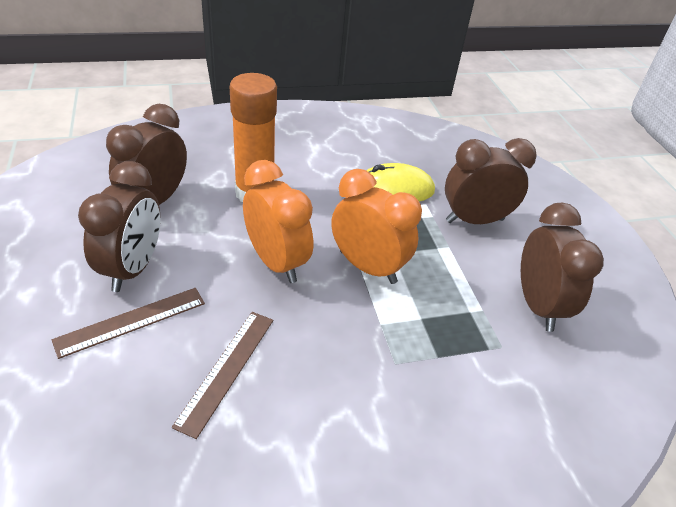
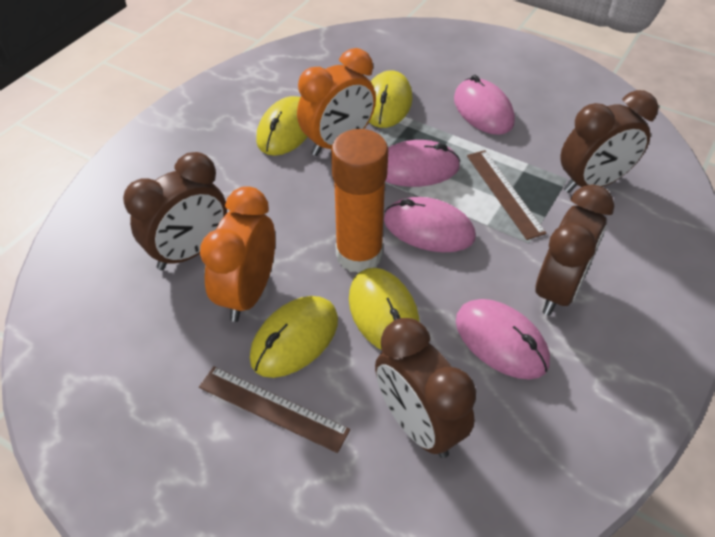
pink mouse: none = 0 -> [384,197,476,252] [385,140,460,187] [454,75,515,135] [456,299,550,379] = 4
yellow mouse: [366,163,435,202] = 1 -> [250,296,338,378] [256,96,307,156] [349,268,420,350] [369,70,412,128] = 4

